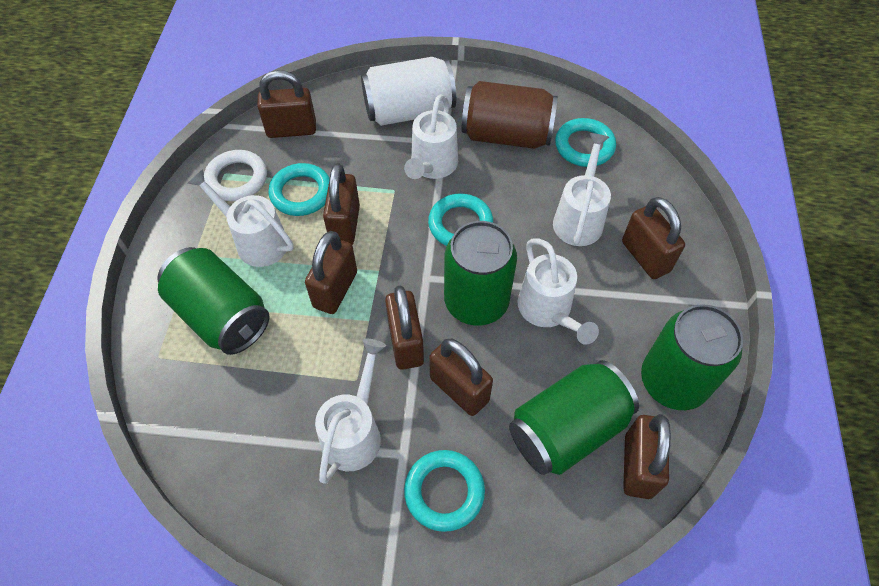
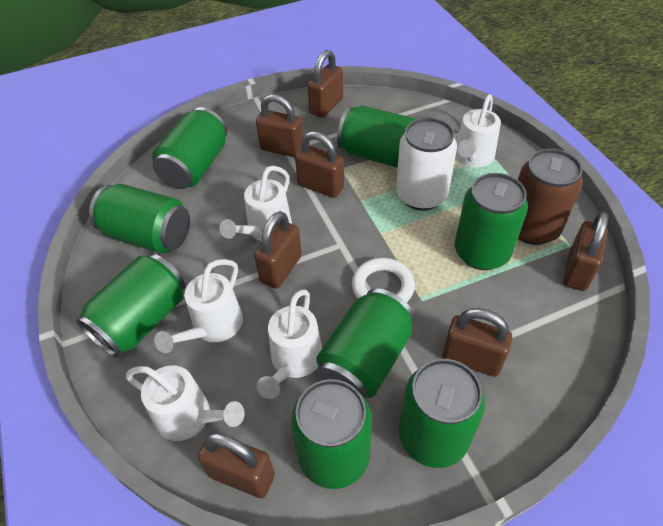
green can: [157,247,270,355] [444,221,517,326] [509,360,639,475] [641,304,743,410] = 4 -> [76,254,185,358] [89,184,190,254] [152,107,227,189] [291,379,372,489] [316,288,414,398] [337,105,417,168] [399,359,485,468] [455,173,528,270] = 8
turquoise ring: [268,163,330,216] [404,450,485,532] [428,194,493,246] [555,118,616,167] = 4 -> none = 0

